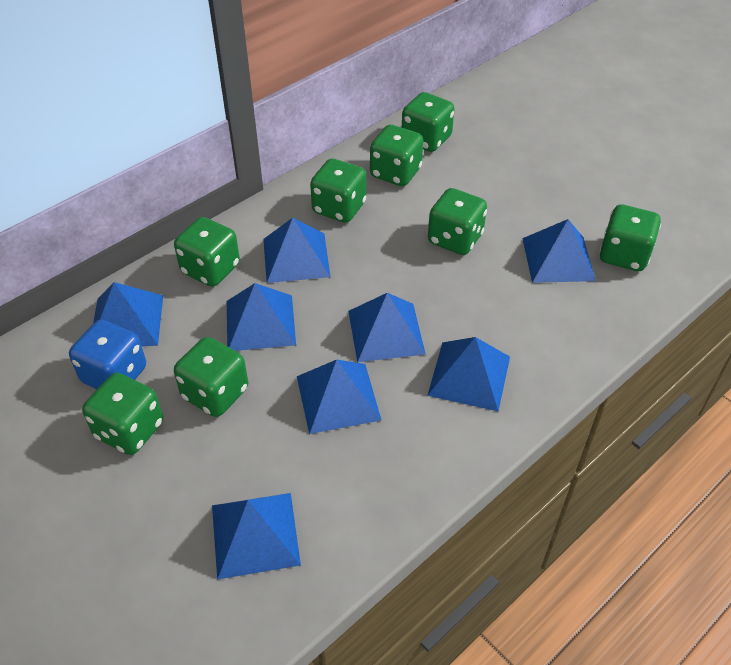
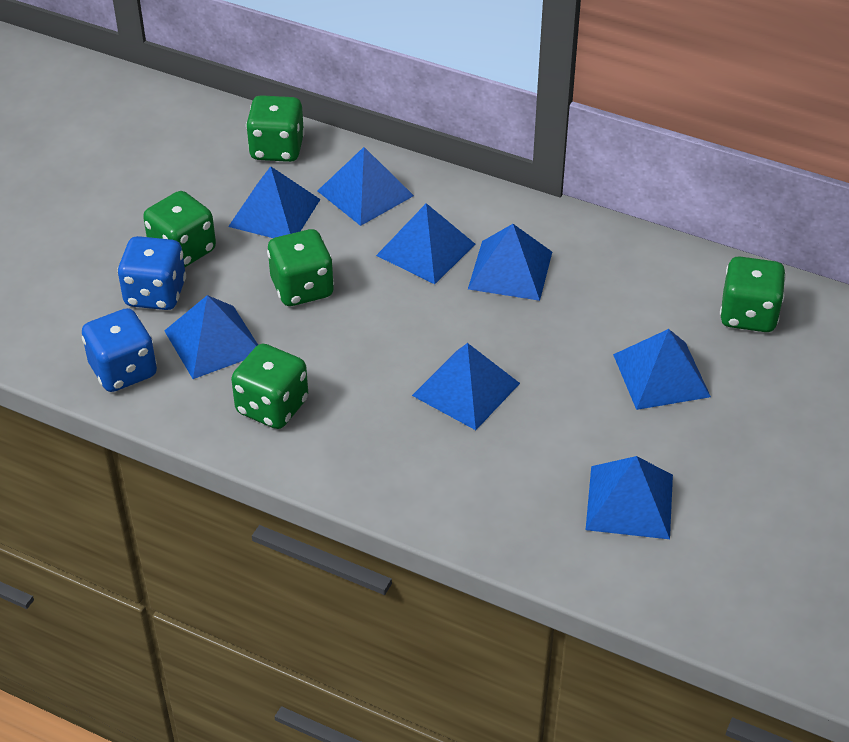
blue dice: [69,320,146,389] = 1 -> [82,308,157,392] [117,236,186,310] = 2
green dice: [82,373,163,455] [174,217,240,287] [174,337,248,417] [310,159,366,223] [370,125,423,186] [402,92,454,152] [428,188,487,255] [599,205,661,271] = 8 -> [143,191,216,267] [231,344,308,429] [246,95,305,162] [267,229,334,306] [720,256,786,332] = 5

